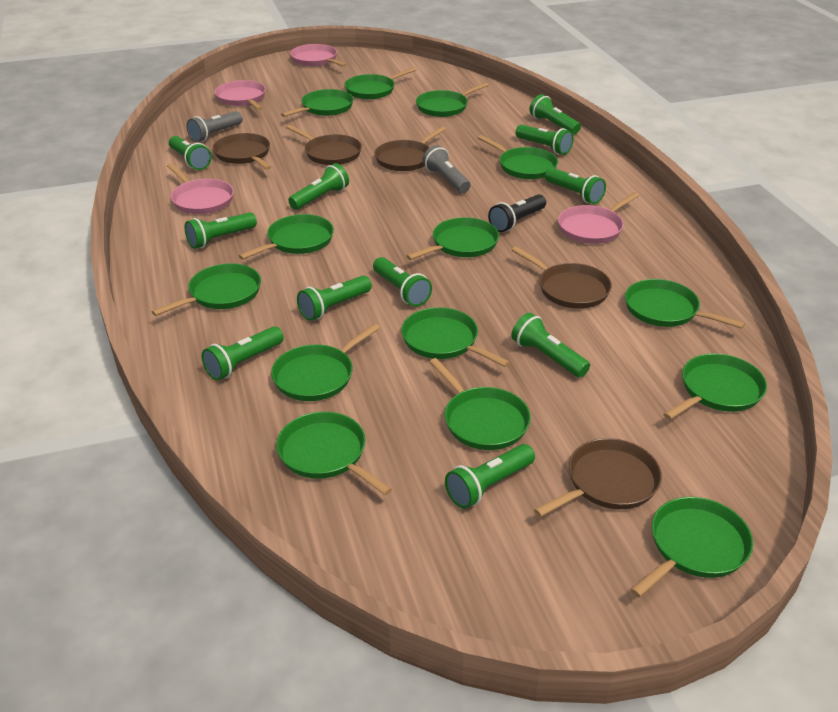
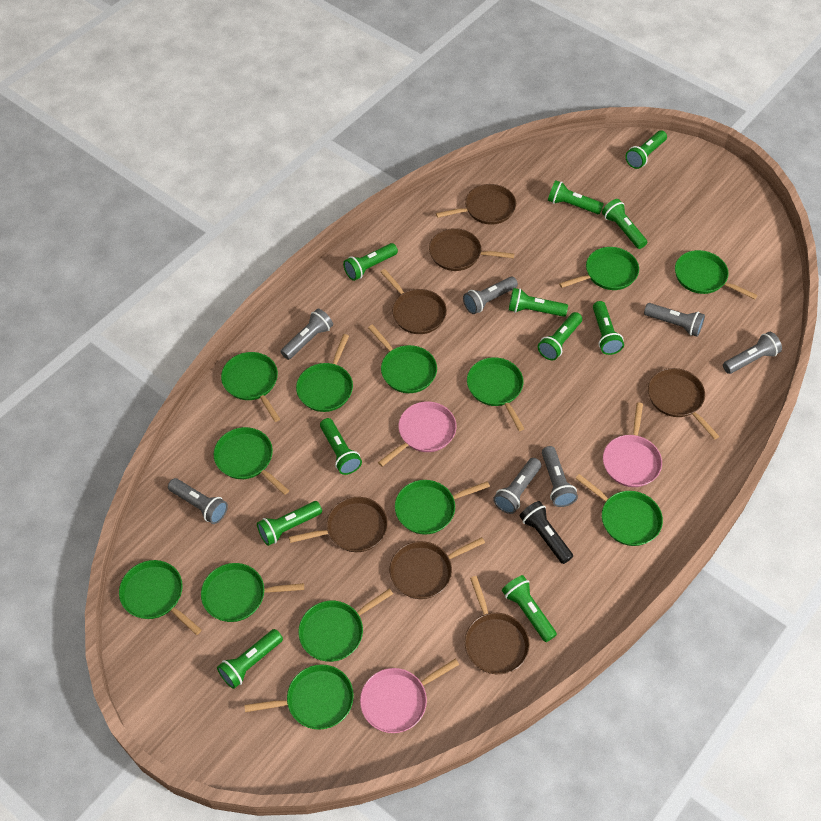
brown pan: [213,133,271,170] [286,125,362,165] [374,126,446,171] [512,246,612,309] [534,438,662,517] = 5 -> [289,497,388,552] [381,269,447,334] [389,537,485,599] [429,228,514,271] [436,184,516,225] [465,576,530,674] [648,368,720,440] = 7
green pan: [151,263,261,316] [239,214,334,260] [271,323,380,401] [276,412,392,495] [281,89,354,117] [345,67,417,99] [401,307,510,367] [406,217,499,260] [416,83,488,117] [430,358,531,450] [478,135,558,179] [625,279,745,329] [631,497,753,597] [663,353,767,420] = 14 -> [119,560,202,635] [201,563,304,622] [214,427,289,495] [221,352,280,422] [244,664,354,730] [296,334,353,412] [298,588,393,662] [368,324,437,393] [395,480,490,535] [467,357,525,431] [559,247,639,290] [575,474,663,546] [675,250,758,299] = 13
grey flashlight: [186,111,243,142] [423,145,470,193] = 2 -> [168,478,228,524] [280,308,333,360] [463,277,518,314] [493,458,542,514] [542,446,578,507] [644,303,705,337] [723,332,782,374] = 7
pink pan: [167,163,234,214] [214,80,266,110] [290,44,347,67] [558,192,639,244] = 4 -> [360,659,459,733] [378,402,457,467] [603,402,662,487] = 3

